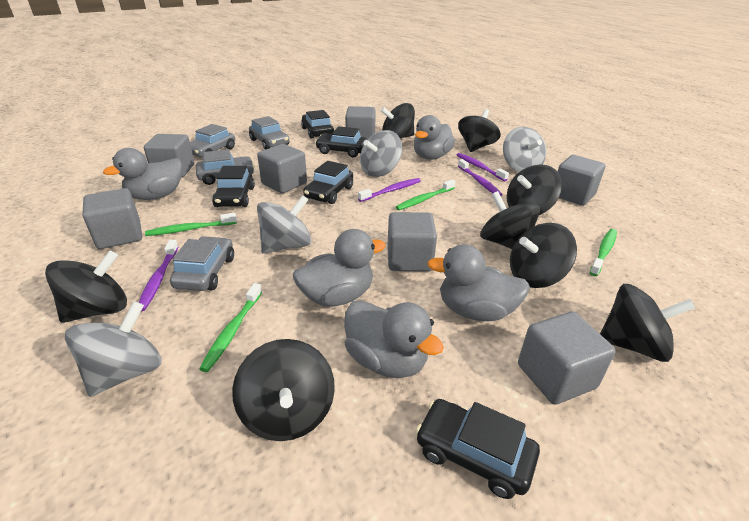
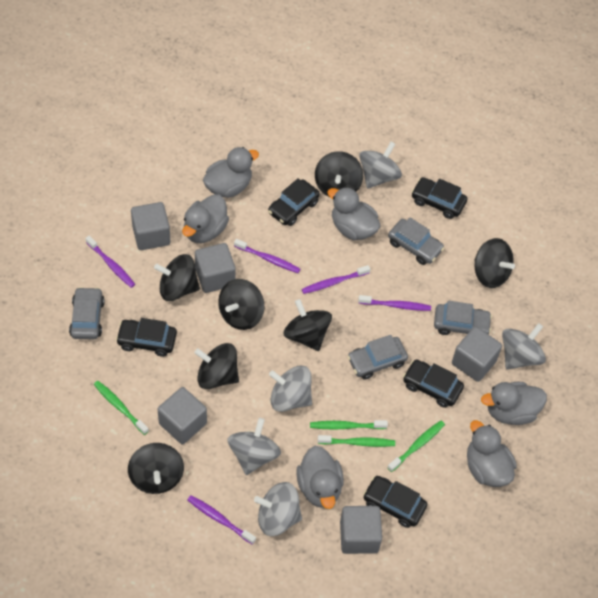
black spinning top: [45,251,127,323] [232,339,335,441] [380,103,415,138] [458,109,501,152] [480,191,540,249] [507,164,562,215] [510,223,577,288] [600,284,695,362] = 8 -> [128,443,184,494] [154,254,200,301] [194,343,239,389] [218,279,264,330] [283,299,332,351] [315,151,363,197] [474,238,515,288] = 7
grey cube: [83,188,142,249] [144,134,194,177] [257,144,307,193] [345,106,376,140] [387,212,437,271] [518,312,616,405] [557,155,605,206] = 7 -> [131,202,170,250] [158,387,207,444] [195,243,236,293] [340,506,382,554] [452,327,502,382] = 5
grey duck: [103,148,182,200] [293,229,386,307] [344,300,444,378] [414,115,455,160] [427,244,530,322] = 5 -> [182,194,229,243] [203,147,259,198] [296,446,344,509] [327,187,381,240] [467,420,517,487] [481,382,547,425] = 6
grey spinning top: [65,301,162,397] [257,195,311,254] [360,130,402,177] [503,127,547,172] = 4 -> [227,418,281,475] [254,482,302,536] [269,365,312,412] [359,142,402,189] [502,323,546,370] = 5
purple toothbrush: [139,240,179,311] [358,178,421,202] [457,153,509,181] [458,159,502,196] = 4 -> [85,235,135,288] [188,495,256,544] [234,239,300,273] [302,265,370,294] [358,295,431,311] = 5

